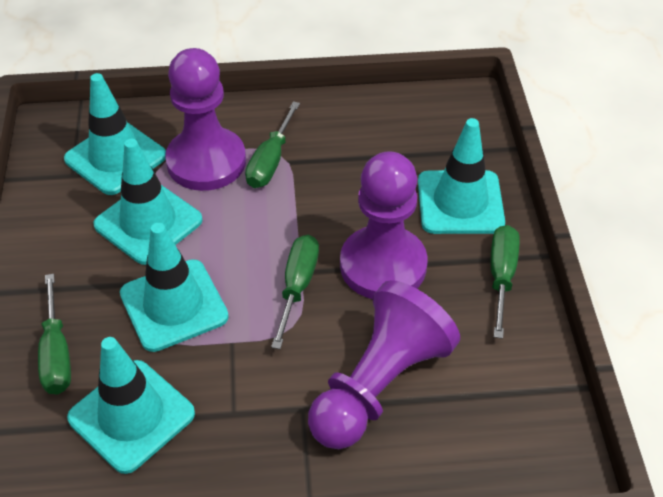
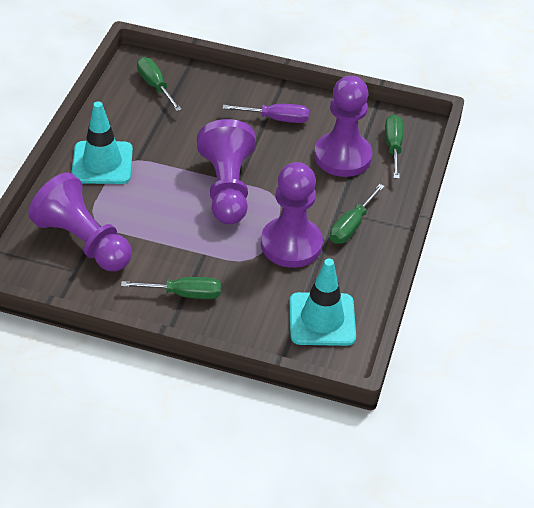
purple pawn: [165,48,246,191] [308,280,460,449] [340,151,428,299] = 3 -> [28,173,132,271] [197,119,256,224] [261,162,323,268] [314,76,372,177] = 4
purple screwdriver: none = 0 -> [223,104,309,123] = 1
turquoise traffic cone: [64,73,166,195] [67,337,195,474] [93,139,202,265] [120,223,229,352] [418,118,505,234] = 5 -> [72,101,133,184] [289,259,356,346] = 2

